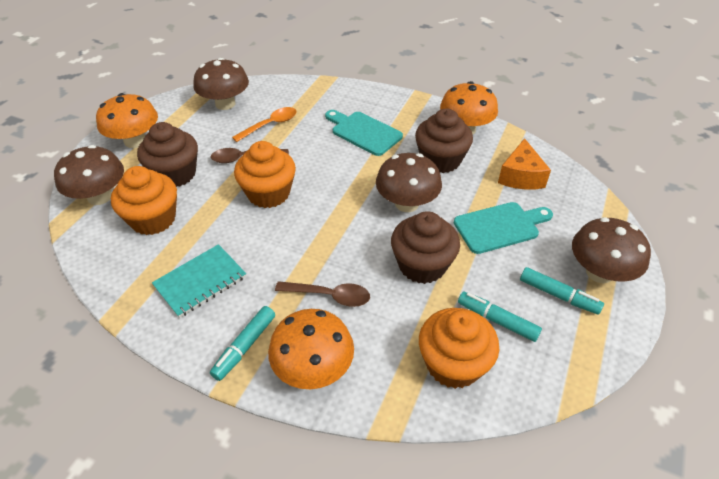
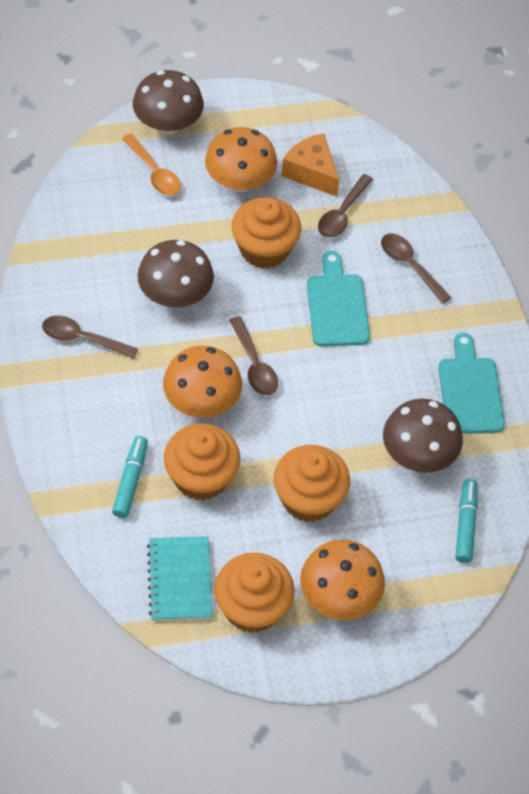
brown cupcake: [137,122,198,187] [391,211,460,284] [415,109,473,173] = 3 -> none = 0
brown mushroom: [54,145,124,205] [193,58,249,110] [376,153,442,212] [572,217,651,283] = 4 -> [133,70,204,135] [137,240,214,308] [383,399,463,473] = 3
brown spoon: [211,148,289,163] [275,281,370,307] = 2 -> [42,316,138,359] [229,316,278,395] [318,174,373,238] [381,234,452,304] = 4
orange cupcake: [111,166,177,235] [234,141,296,208] [419,308,499,389] = 3 -> [164,423,240,501] [214,552,295,633] [231,197,301,269] [274,445,350,522] = 4
turquoise marker: [210,306,275,381] [458,291,542,342] [520,267,604,315] = 3 -> [112,436,148,518] [456,479,478,563] = 2

